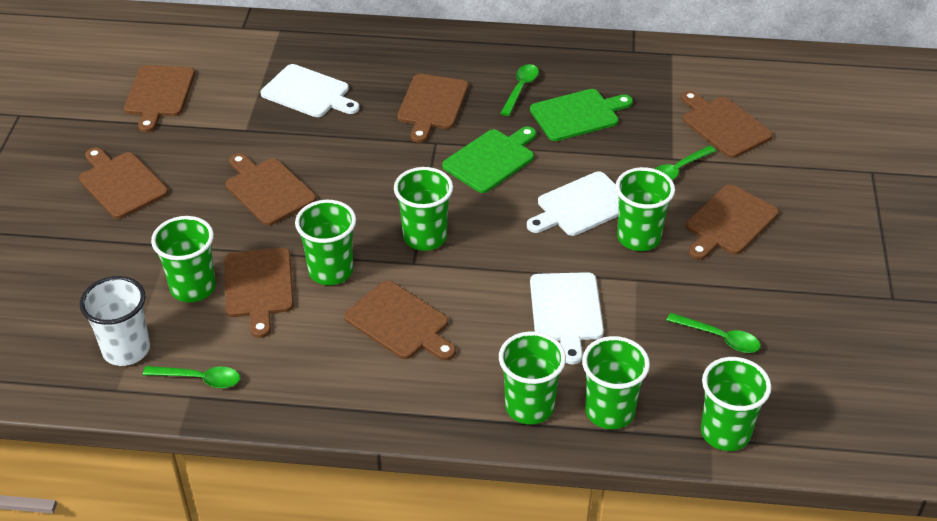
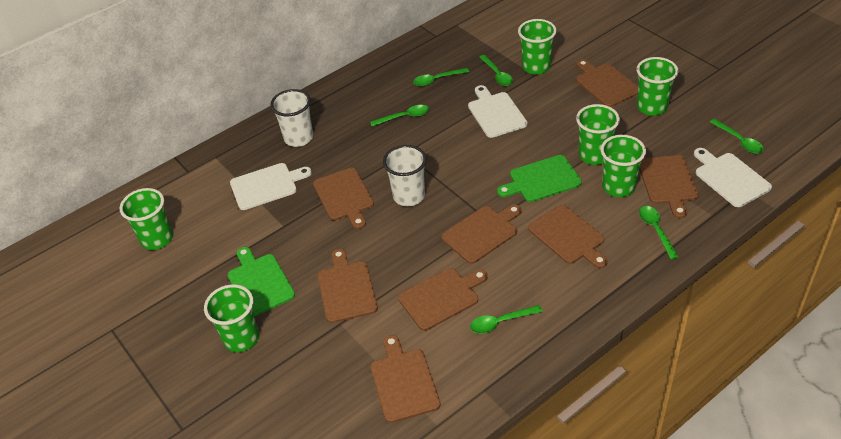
green cup: [151,216,216,302] [295,200,356,285] [394,167,453,251] [499,331,566,424] [582,336,650,429] [615,167,675,251] [701,357,771,451] = 7 -> [119,188,173,250] [204,284,259,352] [518,19,557,75] [576,104,620,165] [601,135,646,197] [637,57,678,116] = 6
green spoon: [143,366,240,388] [500,64,539,116] [655,145,716,180] [666,313,761,353] = 4 -> [370,105,429,126] [413,68,469,86] [470,305,543,333] [479,55,513,86] [639,206,679,260] [710,119,764,154] = 6
white cup: [80,276,150,366] = 1 -> [270,89,313,147] [383,145,427,206] = 2

